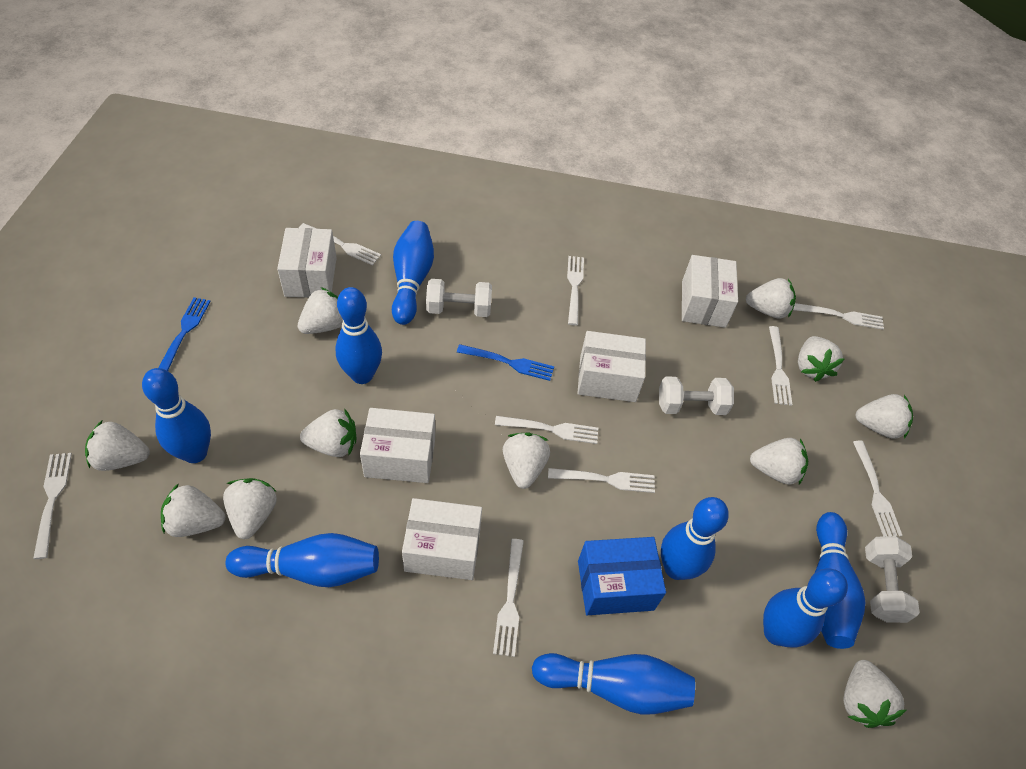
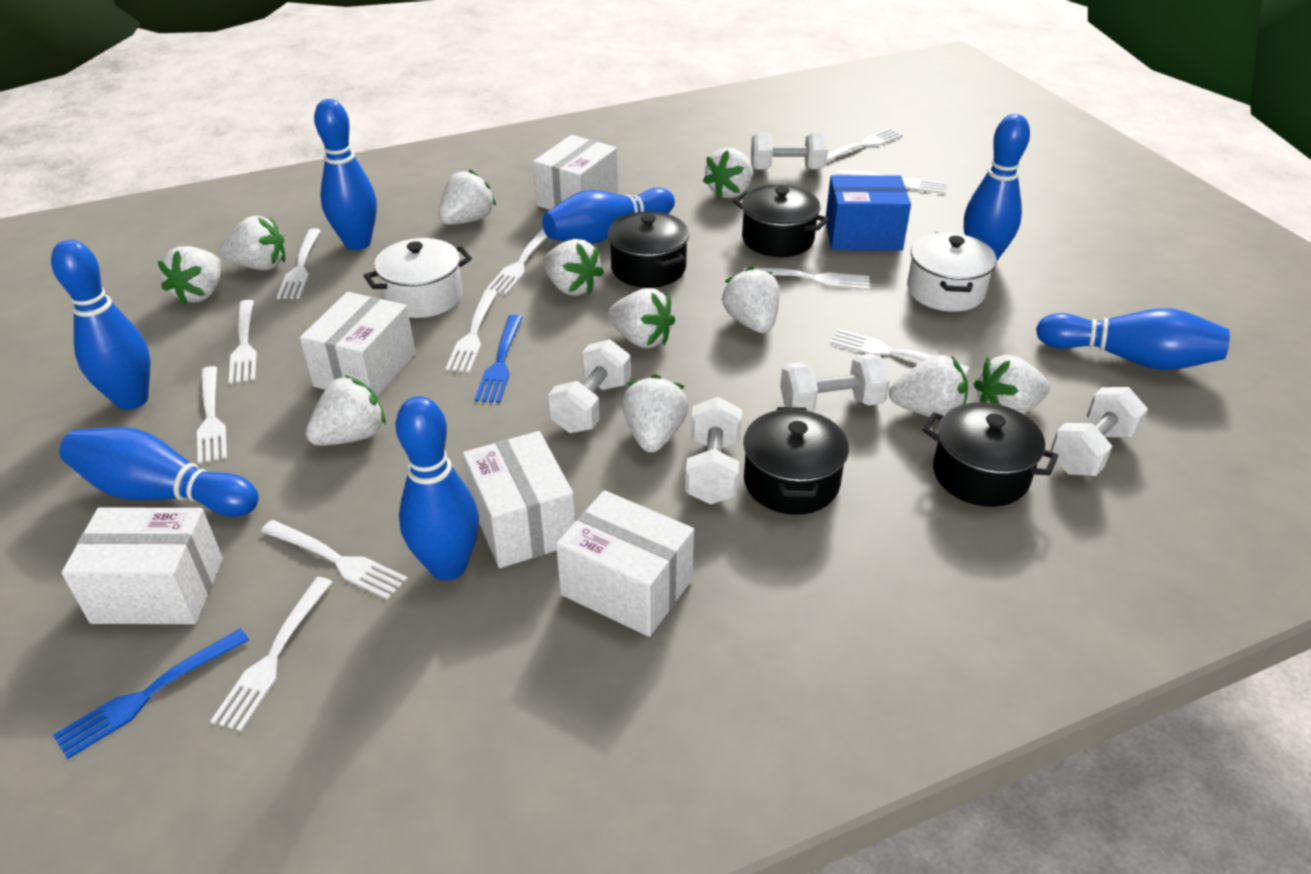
black pot: none = 0 -> [608,212,689,288] [733,185,829,257] [743,407,849,515] [923,402,1059,507] = 4
blue bowling pin: [142,368,211,463] [225,533,379,587] [335,287,382,384] [392,221,434,325] [532,653,695,715] [661,497,729,580] [763,568,848,648] [815,512,865,649] = 8 -> [51,240,151,410] [59,427,259,517] [314,99,377,250] [395,396,479,581] [542,188,675,244] [964,114,1030,261] [1036,308,1230,370] = 7
white dumbbell: [426,279,492,317] [659,376,734,415] [865,536,920,623] = 3 -> [548,339,631,433] [685,397,742,505] [751,132,828,170] [780,354,890,412] [1050,387,1148,476] = 5
white fork: [33,453,72,559] [299,223,381,265] [493,539,524,657] [495,416,598,444] [548,468,655,493] [567,256,584,325] [769,326,792,406] [793,303,884,330] [853,441,903,537] = 9 -> [197,366,227,464] [210,577,332,731] [229,300,257,384] [261,520,408,600] [277,228,321,299] [446,289,497,372] [486,229,547,295] [744,267,869,290] [827,128,903,162] [830,329,969,376] [836,169,947,194] = 11
white pot: none = 0 -> [364,238,472,318] [907,233,997,312] = 2

